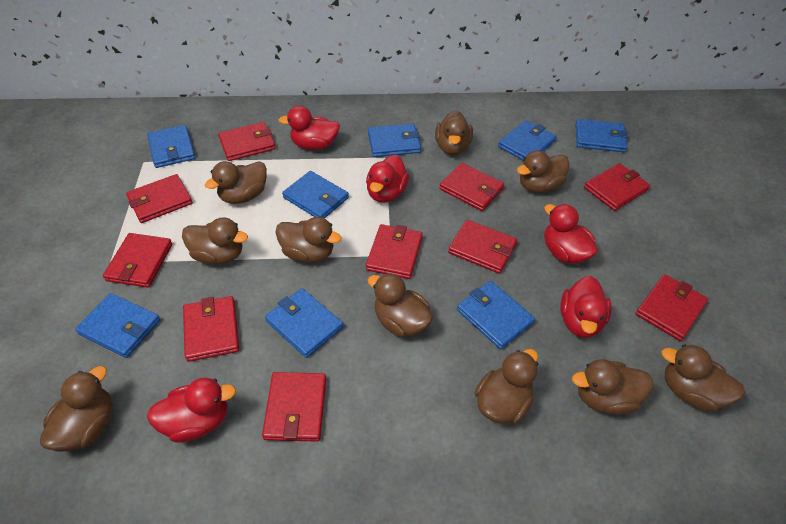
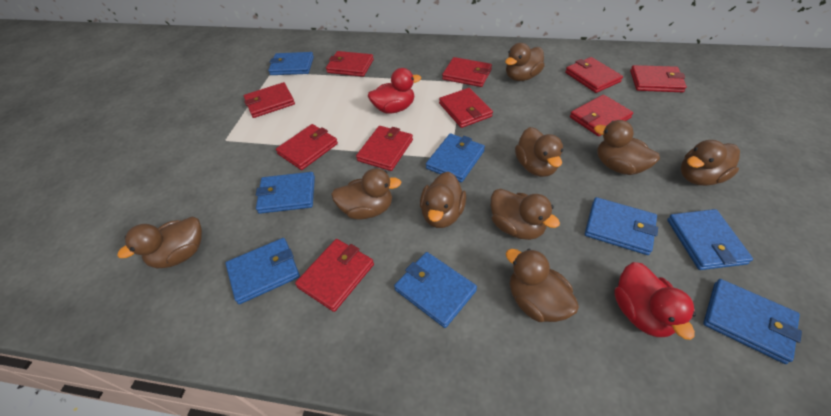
brown duck: [40,366,113,452] [182,217,248,264] [205,161,267,204] [275,217,341,263] [368,273,433,337] [435,110,473,155] [475,349,538,424] [517,150,570,193] [572,359,653,415] [661,344,745,412] = 10 -> [117,216,202,269] [331,169,401,220] [420,172,466,228] [491,189,560,240] [505,43,544,81] [506,249,579,322] [515,127,563,177] [594,120,660,175] [681,140,740,186] = 9
red duck: [147,378,236,442] [279,106,340,150] [366,155,409,203] [544,204,598,264] [560,276,612,338] = 5 -> [368,68,421,114] [614,262,696,340] = 2

